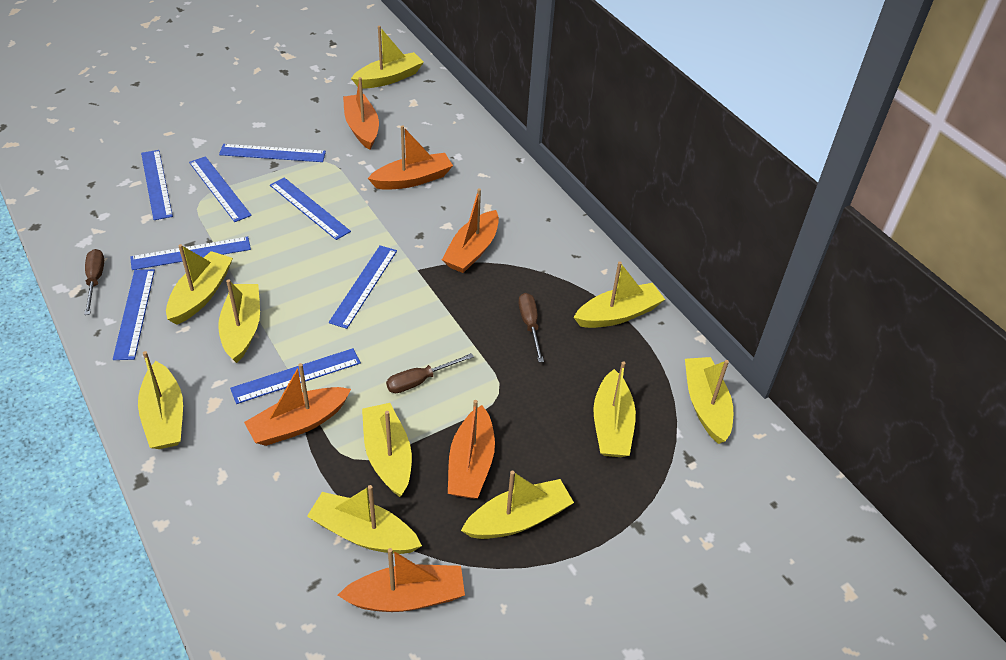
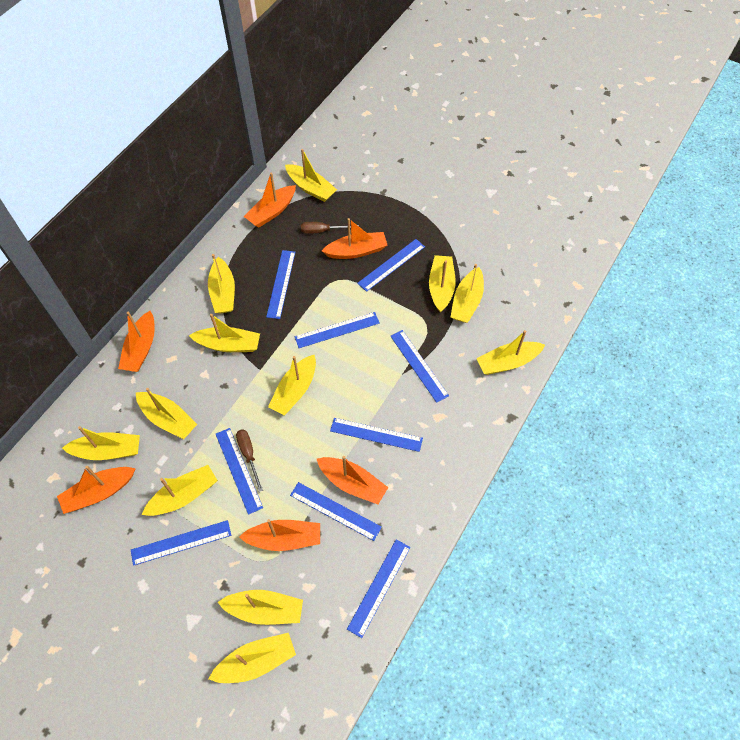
blue ruler: [113,269,155,360] [130,237,251,270] [141,150,173,220] [189,156,252,222] [219,144,326,162] [230,348,361,404] [270,177,351,240] [329,245,397,329] = 8 -> [131,520,231,566] [216,428,263,515] [266,250,295,319] [290,482,382,541] [295,312,380,348] [330,418,423,452] [347,539,411,638] [357,239,425,292] [390,330,449,403] = 9
brown screwdriver: [84,249,104,315] [386,353,474,393] [518,293,544,363] = 3 -> [236,429,263,492] [301,222,359,234] = 2
yellow boat: [138,351,183,449] [166,244,233,325] [218,279,260,363] [307,485,422,554] [351,26,424,89] [362,403,412,497] [461,471,574,539] [573,261,665,328] [593,361,636,457] [685,357,733,444] = 10 -> [62,426,140,460] [136,388,197,439] [142,465,218,516] [189,314,260,352] [208,254,235,313] [208,633,296,683] [218,590,303,625] [268,354,316,416] [285,149,337,202] [429,255,456,312] [451,264,484,323] [476,330,545,375] = 12

